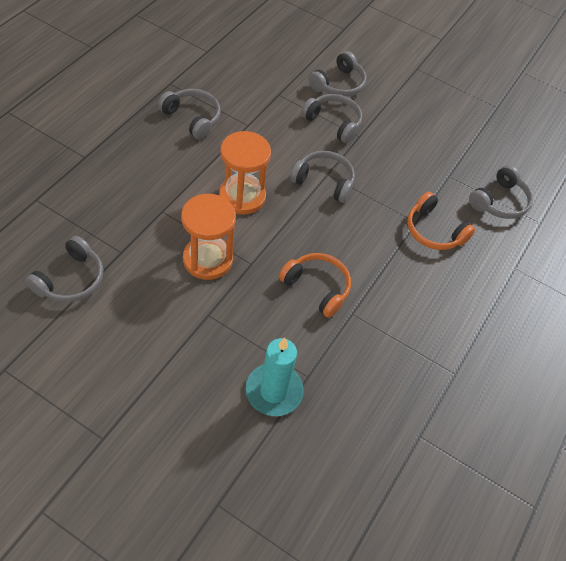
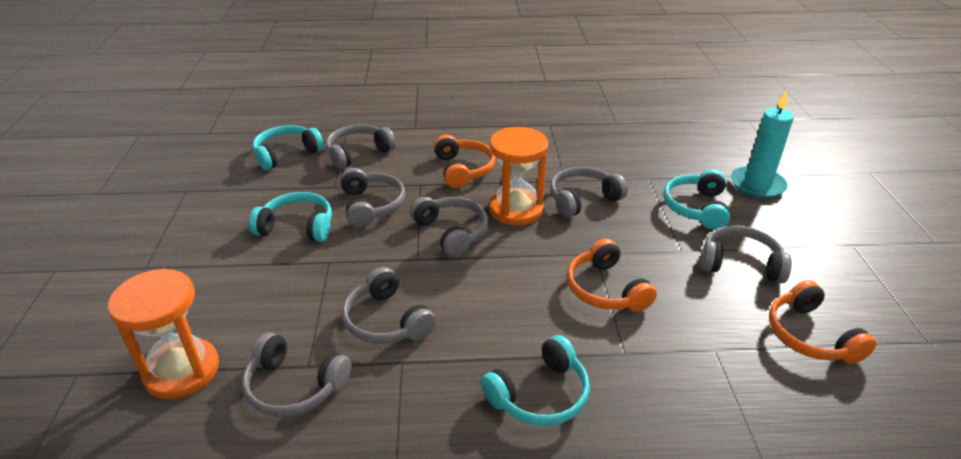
grey headphones: [25,236,103,302] [158,89,221,140] [290,151,355,203] [301,94,362,143] [308,51,366,97] [469,165,533,219] = 6 -> [242,332,352,417] [326,125,396,169] [340,168,405,228] [342,267,436,344] [410,197,488,257] [550,167,628,218] [701,225,792,283] = 7
orange headphones: [279,253,351,318] [407,192,475,250] = 2 -> [434,135,496,188] [567,239,657,312] [769,280,876,364] = 3
turquoise headphones: none = 0 -> [249,192,332,242] [252,125,324,170] [481,335,590,426] [663,169,730,230] = 4

